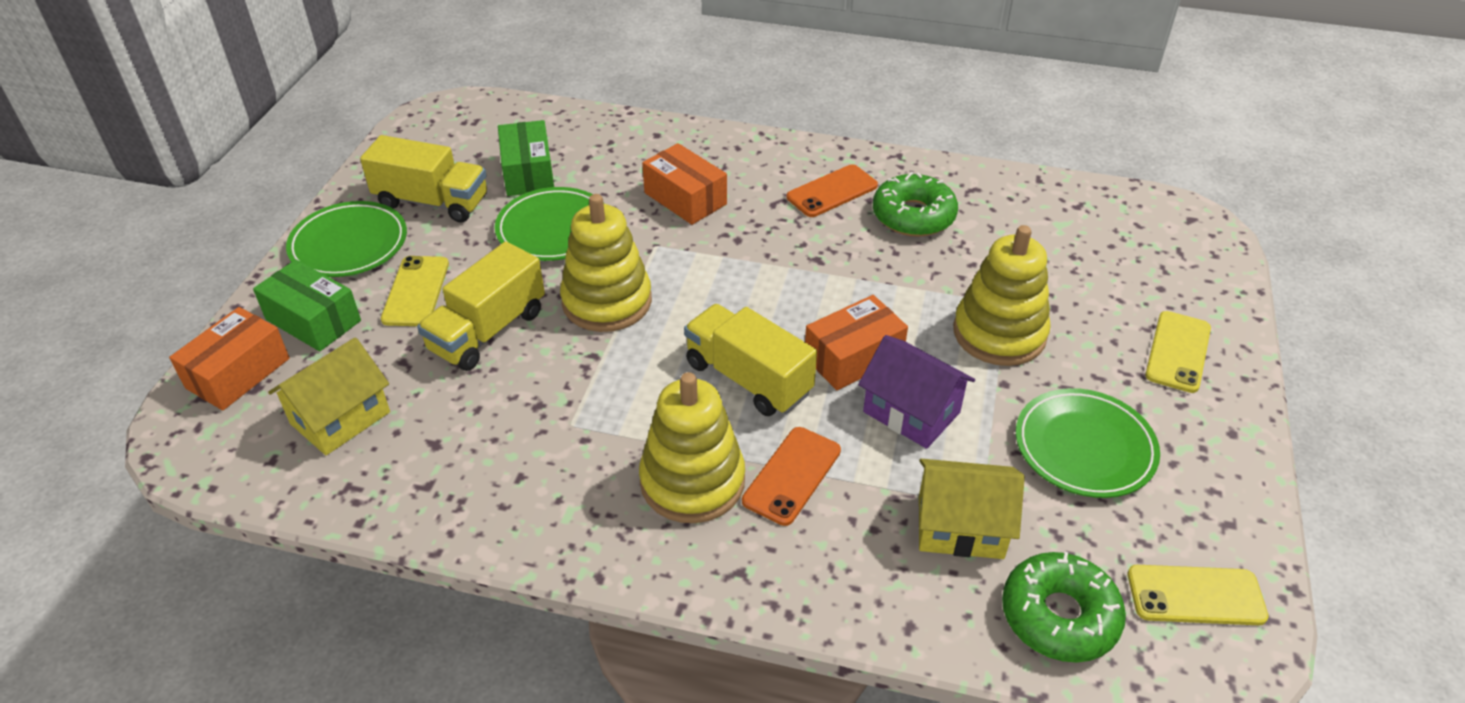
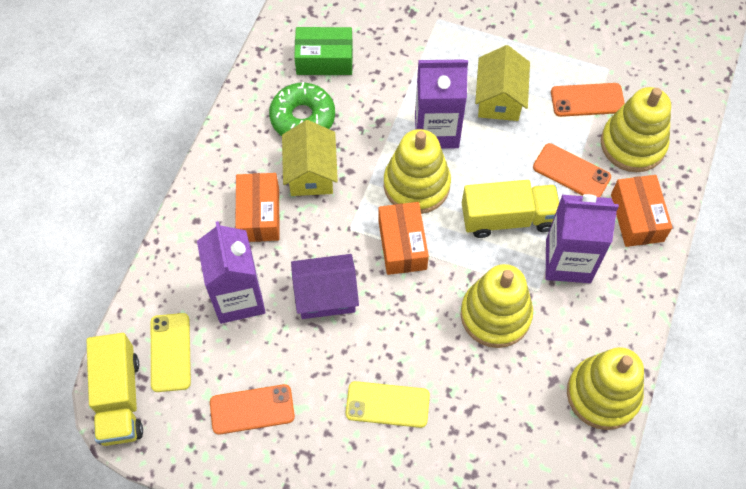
green box: [253,259,361,351] [498,120,554,196] = 2 -> [294,27,353,75] = 1
green donut: [873,172,958,237] [1002,552,1126,663] = 2 -> [269,82,335,136] = 1
green plate: [286,201,407,277] [495,187,605,261] [1016,388,1160,498] = 3 -> none = 0
orange phone: [742,427,841,526] [786,164,878,217] = 2 -> [210,384,295,435] [533,143,611,197] [551,83,625,117] = 3
purple carton: none = 0 -> [197,221,266,324] [415,59,468,149] [546,194,619,283] = 3
yellow phone: [381,256,449,326] [1128,565,1269,625] [1145,311,1211,393] = 3 -> [151,313,191,392] [346,381,430,428] = 2
yellow stacking toy: [560,194,652,332] [639,372,745,523] [953,225,1051,366] = 3 -> [384,129,451,214] [460,264,533,348] [567,347,644,430] [601,87,671,172] = 4
yellow truck: [360,135,487,222] [417,241,545,371] [684,304,817,416] = 3 -> [86,333,143,446] [462,180,560,238] = 2

